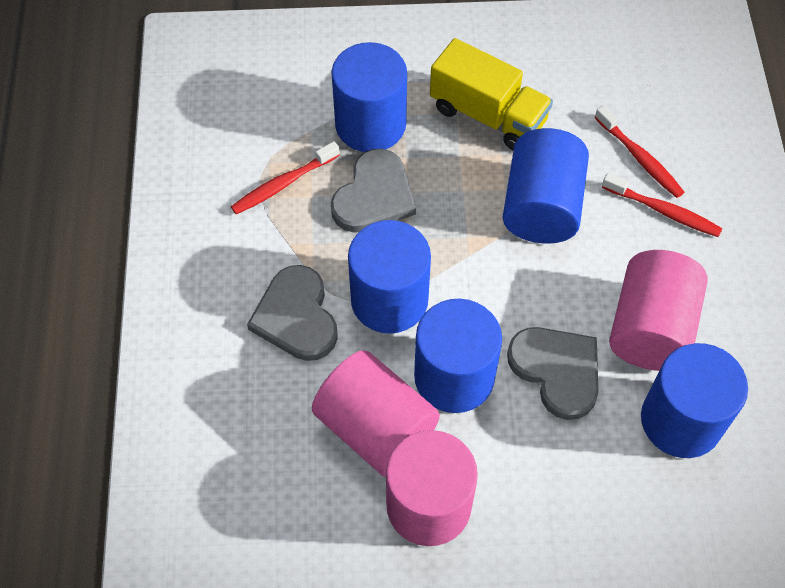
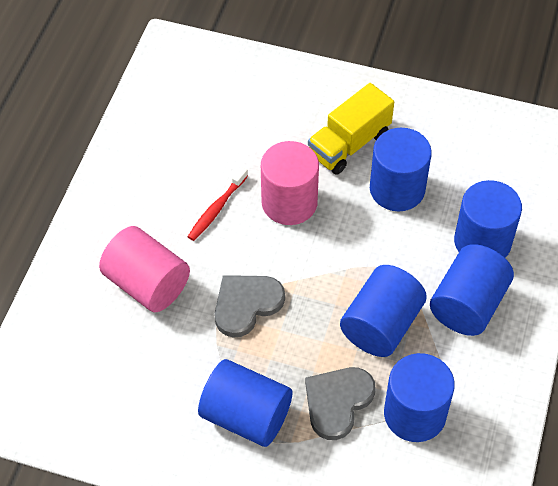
blue cylinder: [331,42,407,152] [348,220,431,334] [414,299,502,413] [502,128,589,244] [641,343,748,458] = 5 -> [198,359,292,447] [340,265,427,357] [370,128,432,211] [384,353,455,442] [430,244,514,336] [454,180,522,258] = 6
grey heart: [247,265,338,361] [331,149,416,233] [507,327,599,420] = 3 -> [215,275,285,337] [305,367,376,440] = 2
pink cylinder: [312,350,440,477] [386,430,478,546] [609,250,708,371] = 3 -> [99,226,190,312] [261,141,319,225] = 2
red toothbrush: [231,141,340,214] [595,105,684,198] [602,173,723,237] = 3 -> [188,167,248,241] = 1

